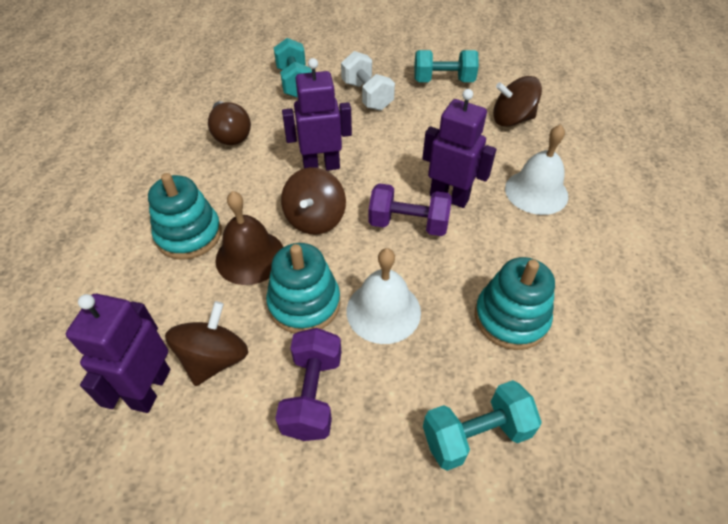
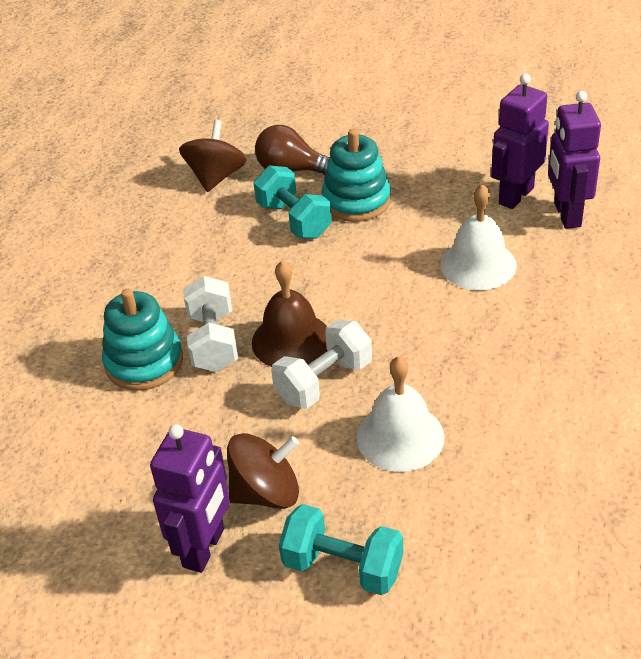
brown spinning top: [165,301,248,386] [281,167,346,235] [493,76,542,127] = 3 -> [179,120,247,192] [227,433,299,509] = 2
purple dumbbell: [275,328,341,441] [369,183,452,236] = 2 -> none = 0
turquoise dumbbell: [274,38,312,98] [414,50,479,82] [423,380,542,471] = 3 -> [254,165,332,239] [279,504,403,595] = 2
turquoise stacking toy: [148,173,222,260] [266,243,340,333] [475,257,555,350] = 3 -> [102,289,183,391] [322,129,391,222] = 2
white dumbbell: [341,51,395,111] = 1 -> [183,276,238,372] [271,319,372,409] = 2

